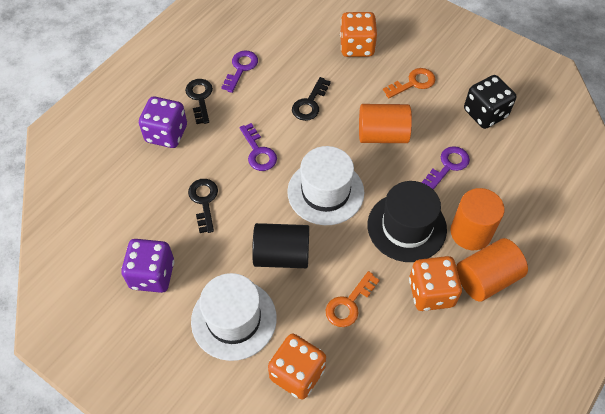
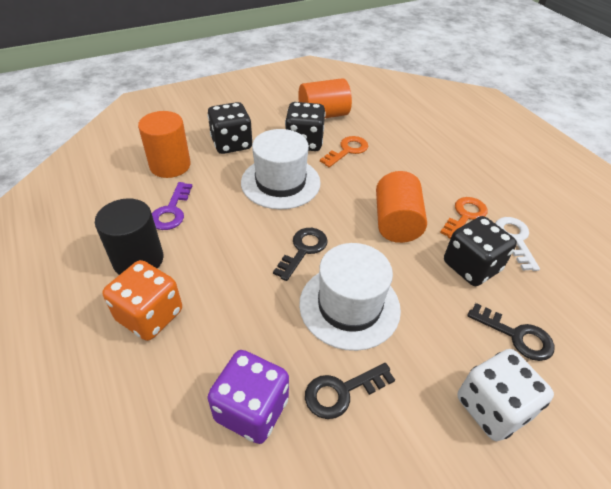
black dice: [464,75,516,129] = 1 -> [207,102,253,154] [285,102,326,151] [444,216,517,286] = 3
black hat: [368,181,447,262] = 1 -> none = 0
orange dice: [268,334,326,399] [340,12,377,57] [409,256,462,311] = 3 -> [102,260,182,341] = 1
purple dice: [121,239,174,293] [139,97,187,148] = 2 -> [207,350,289,444] = 1
purple key: [221,51,258,93] [239,123,277,171] [422,146,470,190] = 3 -> [152,182,192,230] = 1
white dice: none = 0 -> [457,349,554,441] = 1
white key: none = 0 -> [495,217,540,271] = 1

